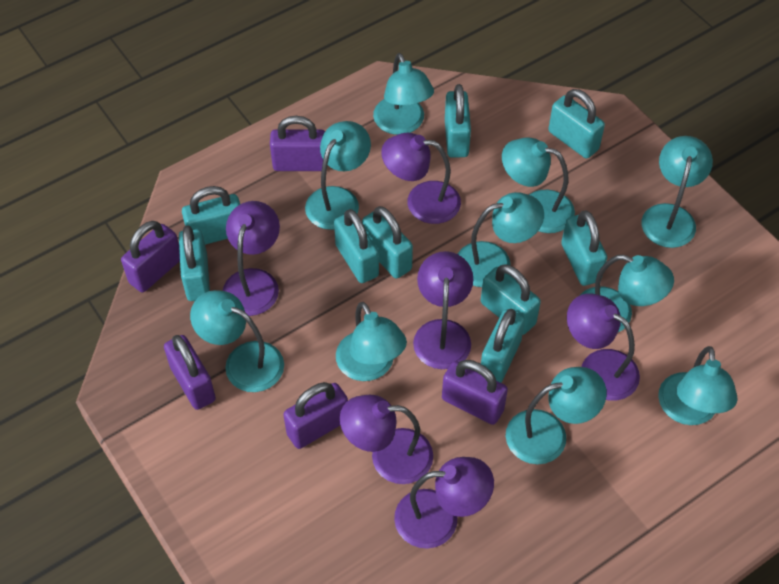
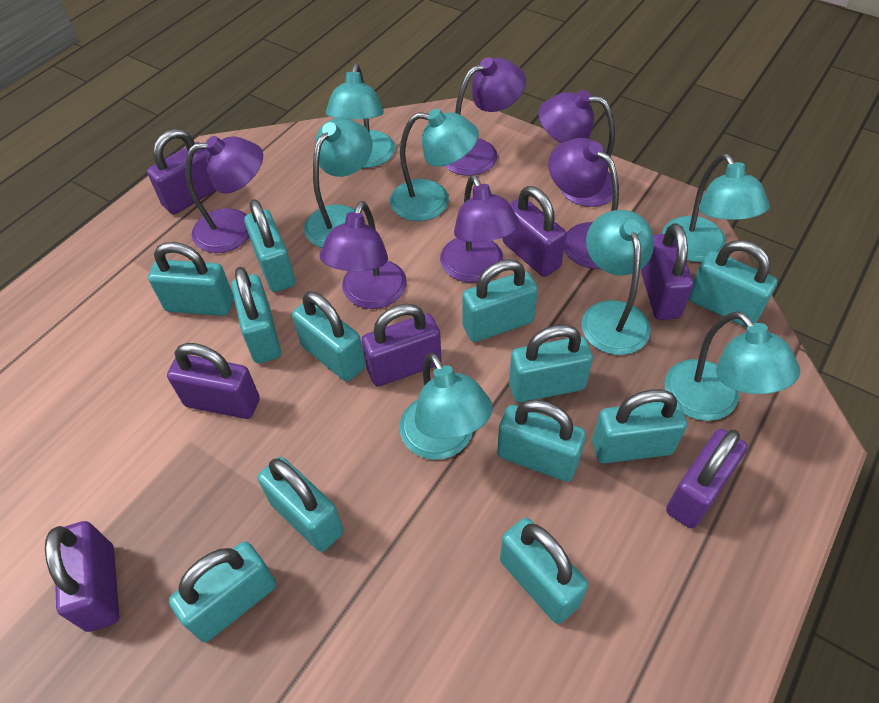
purple padlock: [121,221,180,293] [164,335,216,410] [270,116,325,171] [283,382,348,449] [442,360,508,425] = 5 -> [45,521,119,632] [147,129,216,214] [167,343,260,419] [362,304,441,387] [502,186,566,277] [641,223,693,320] [666,429,748,528] = 7
turquoise lamp: [190,290,284,392] [305,121,371,230] [336,302,407,381] [373,53,434,135] [458,192,544,287] [502,138,575,233] [506,367,607,464] [579,255,674,332] [642,136,713,248] [658,346,738,425] = 10 -> [304,118,373,248] [326,64,395,168] [390,109,479,221] [400,352,493,460] [581,210,654,355] [662,153,769,262] [665,311,800,421] = 7
turquoise padlock: [179,226,210,301] [182,186,240,245] [334,209,379,283] [362,206,413,279] [445,84,471,158] [481,264,541,335] [481,309,525,383] [548,89,605,158] [561,210,607,286] = 9 -> [148,242,234,316] [169,542,276,642] [232,267,281,363] [244,199,295,292] [258,457,343,552] [292,291,365,382] [462,259,538,342] [497,399,586,482] [500,518,588,624] [509,324,593,402] [592,389,687,463] [689,240,778,328] = 12

